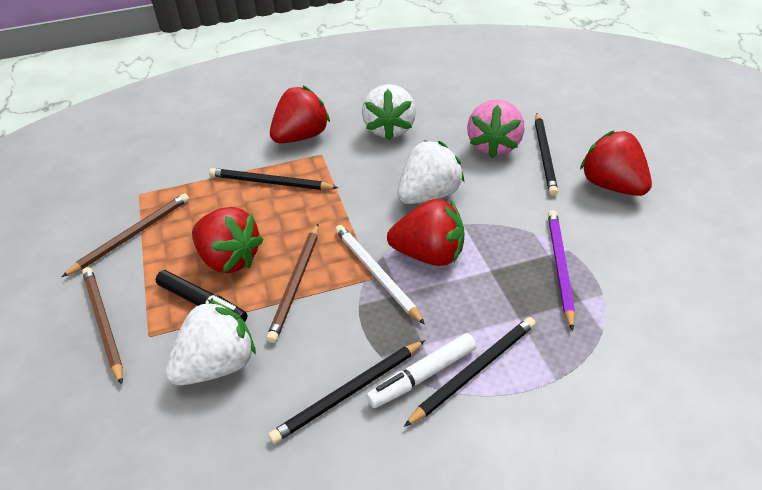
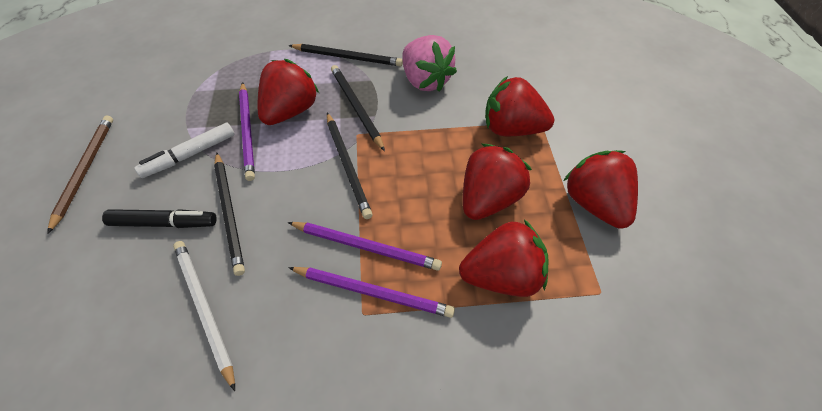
brown pencil: [62,193,189,277] [82,267,123,385] [266,224,319,343] = 3 -> [47,115,113,234] = 1
purple pencil: [548,210,575,331] = 1 -> [239,82,255,181] [288,222,442,271] [288,267,455,318] = 3
red strawberry: [192,207,264,273] [270,86,330,143] [387,199,465,266] [580,130,652,196] = 4 -> [258,59,319,125] [459,219,548,297] [463,144,532,220] [485,76,554,136] [564,150,638,229] = 5
white strawberry: [165,299,256,385] [362,84,416,141] [397,140,464,204] = 3 -> none = 0

